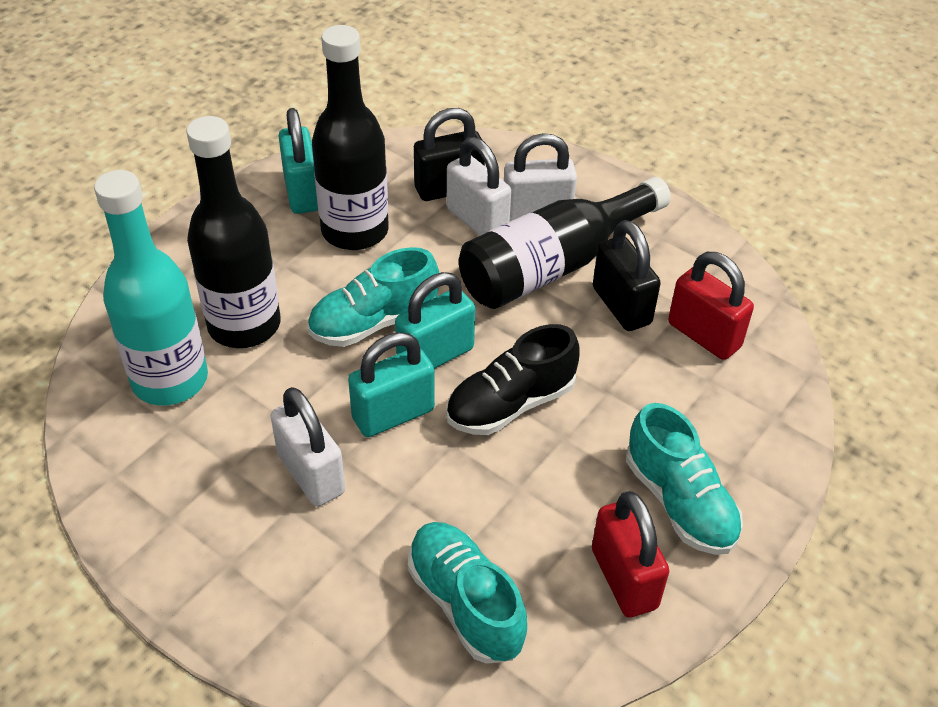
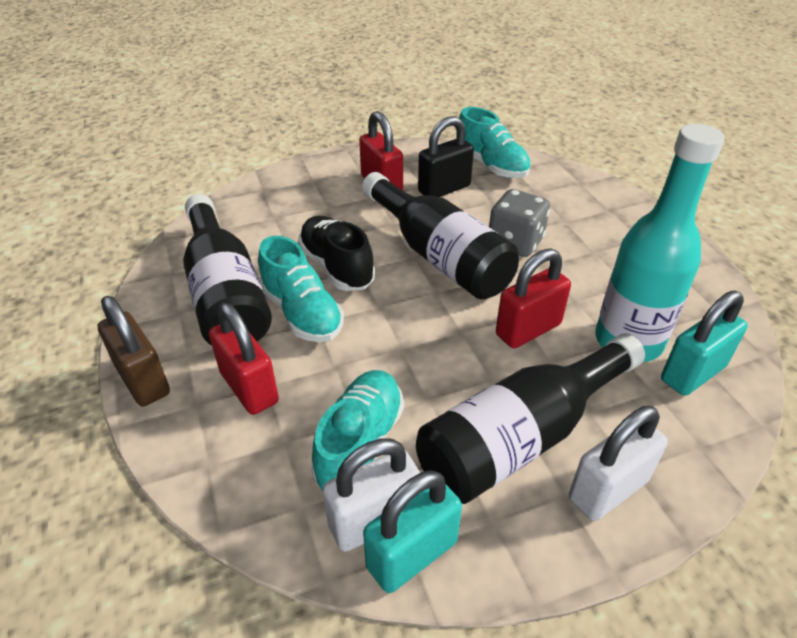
black padlock: [414,108,485,201] [593,220,661,331] = 2 -> [418,116,474,197] = 1
brown padlock: none = 0 -> [98,296,170,407] = 1
grey dice: none = 0 -> [489,189,550,257] = 1
red padlock: [592,491,670,618] [668,252,754,360] = 2 -> [209,303,279,415] [359,111,403,190] [496,248,571,349] = 3
turquoise padlock: [279,108,318,214] [348,332,435,437] [395,272,475,369] = 3 -> [363,470,462,593] [661,291,748,396] = 2
white padlock: [270,387,345,506] [447,137,511,236] [504,133,577,221] = 3 -> [323,439,420,552] [569,406,668,521] = 2

